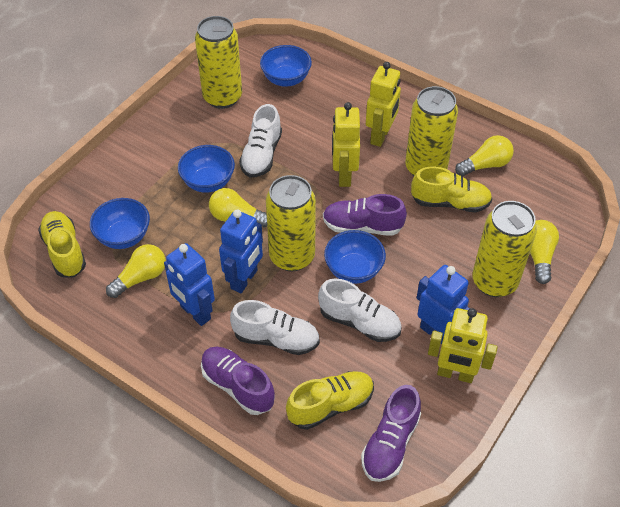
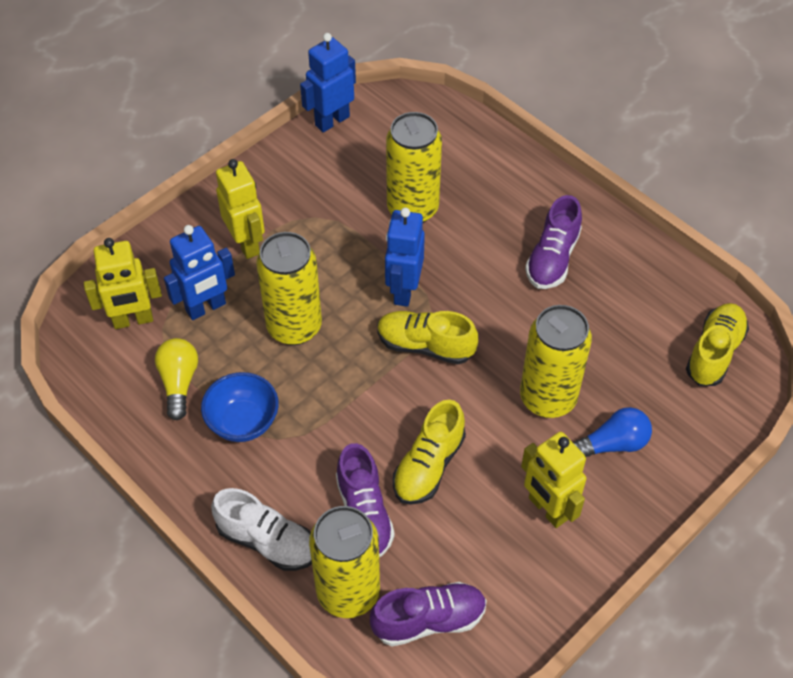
blue bowl: [90,198,150,249] [178,145,235,193] [260,45,312,87] [324,230,386,284] = 4 -> [201,372,279,442] = 1
blue light bulb: none = 0 -> [573,407,652,457] = 1
white shoe: [230,300,320,355] [239,104,282,177] [318,278,402,342] = 3 -> [211,488,312,571] = 1
yellow light bulb: [106,244,166,298] [209,188,267,227] [455,135,514,176] [530,220,559,284] = 4 -> [155,338,198,420] = 1

